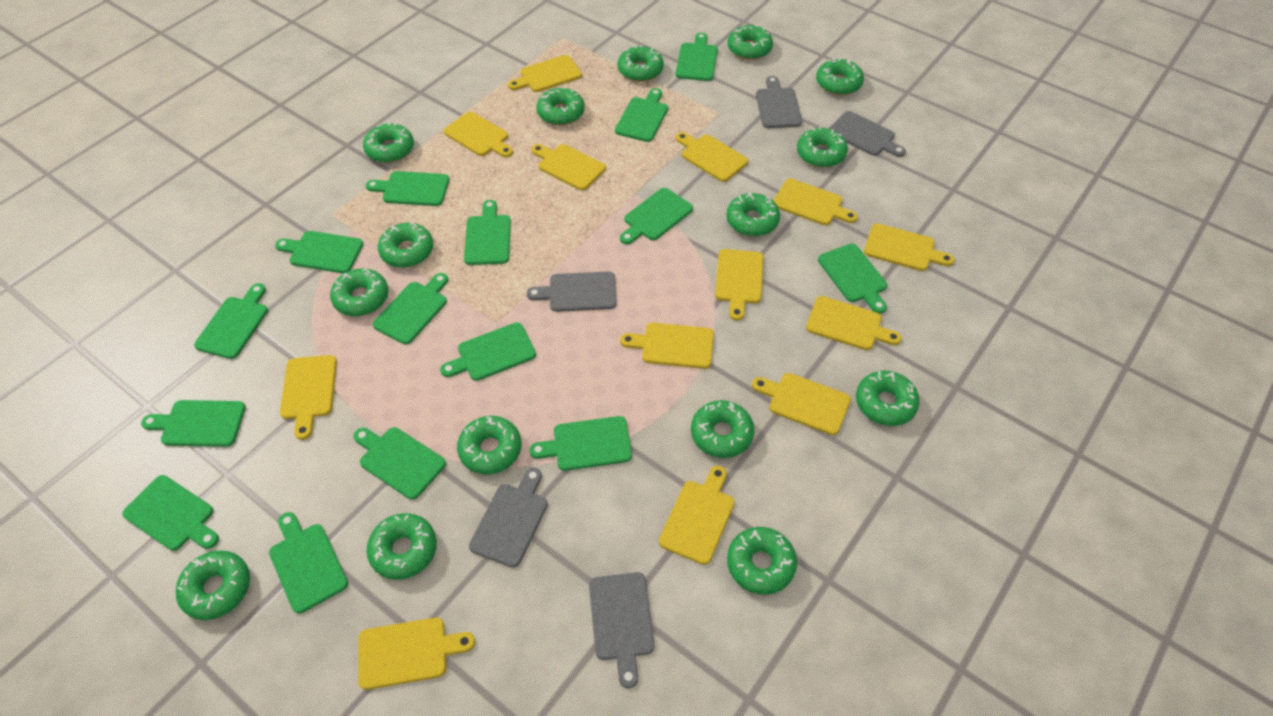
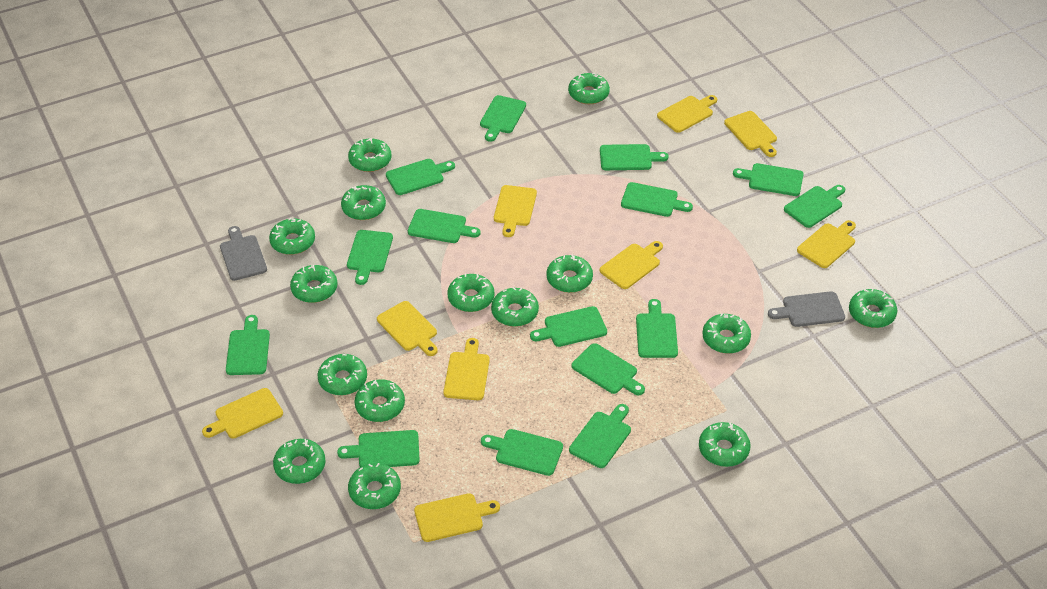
grey cutting board: [469,468,548,567] [527,271,617,312] [589,572,655,688] [756,76,802,128] [829,111,906,157] = 5 -> [220,226,267,281] [768,291,845,327] = 2
yellow cutting board: [280,355,337,440] [358,617,475,690] [444,112,513,157] [508,55,582,92] [531,144,606,190] [620,323,714,369] [659,466,734,565] [675,132,748,182] [715,249,764,321] [752,373,851,435] [773,179,858,225] [806,296,902,350] [864,223,954,271] = 13 -> [202,388,283,439] [377,301,438,356] [414,493,500,542] [443,338,490,400] [494,185,537,237] [600,241,663,289] [657,95,717,133] [724,111,777,157] [797,220,856,268] = 9

